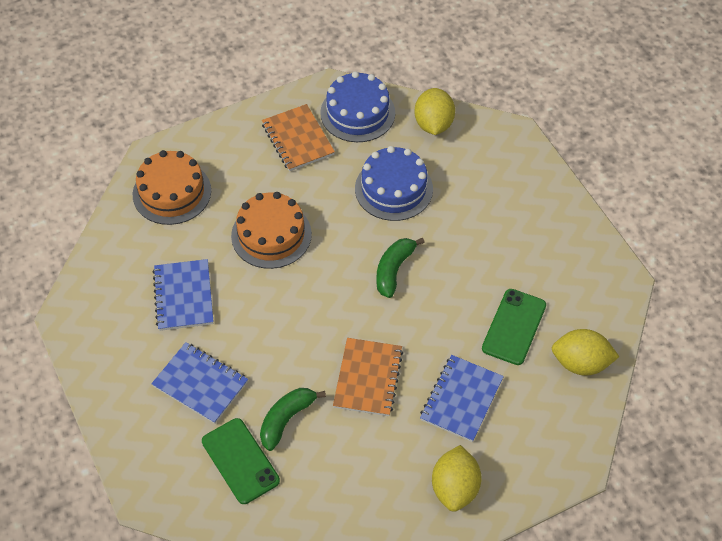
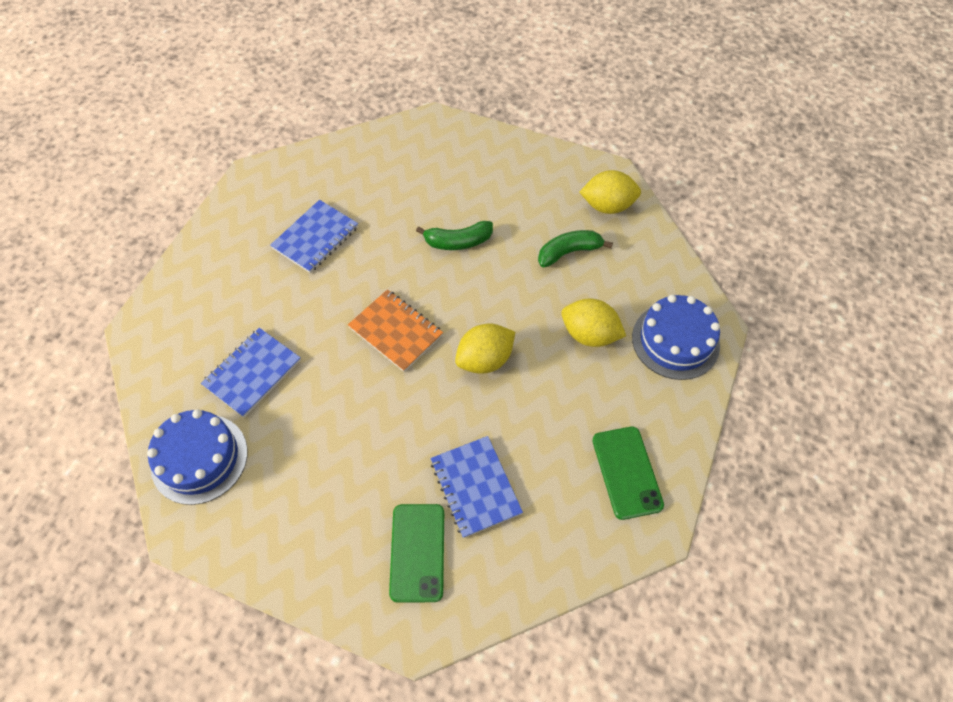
orange cake: [133,150,211,225] [231,192,312,269] = 2 -> none = 0
orange notebook: [262,104,335,171] [333,338,403,416] = 2 -> [348,289,443,372] = 1

